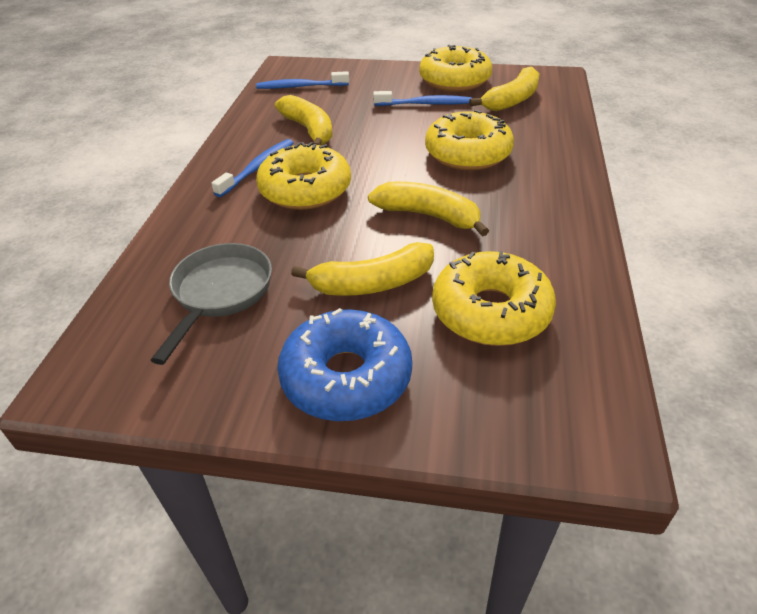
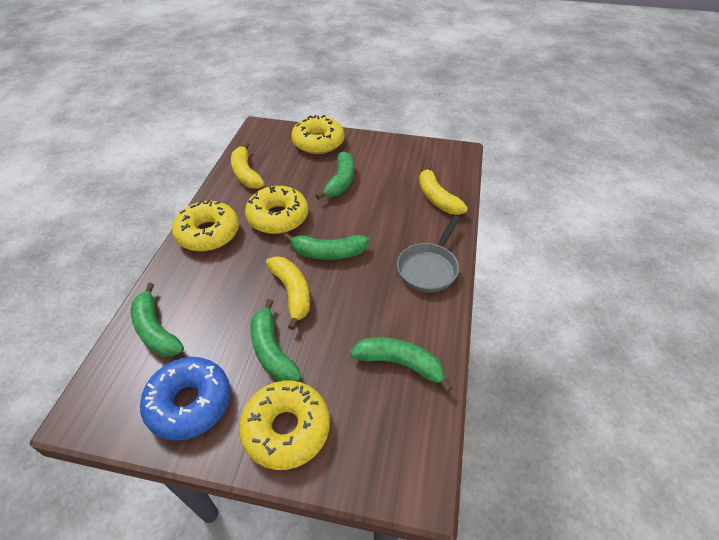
blue toothbrush: [211,139,293,197] [256,71,349,89] [373,91,472,106] = 3 -> none = 0
green banana: none = 0 -> [131,283,184,357] [250,299,302,381] [284,233,369,260] [316,151,354,200] [350,337,452,393] = 5
yellow banana: [275,95,333,145] [291,242,434,296] [368,182,489,237] [469,67,540,111] = 4 -> [231,142,265,189] [266,256,310,330] [419,165,468,215] = 3

